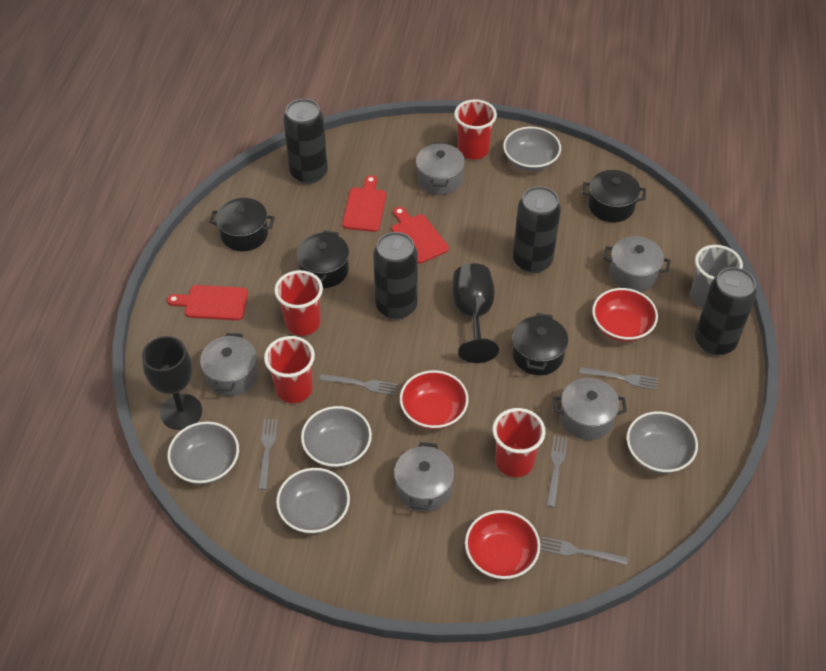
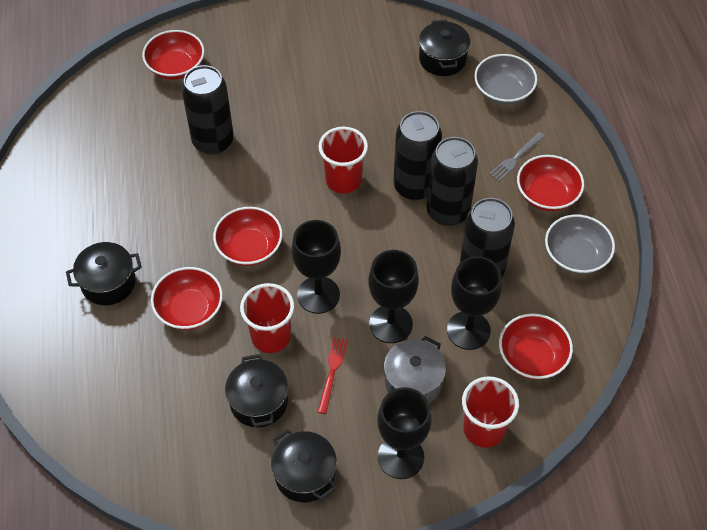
black goblet: [142,336,202,430] [452,263,499,363] = 2 -> [292,220,341,314] [369,250,419,343] [377,387,432,479] [447,256,502,350] = 4
grey bowl: [167,421,239,484] [276,468,350,534] [301,406,372,468] [503,127,561,171] [627,411,698,474] = 5 -> [474,54,537,105] [545,215,615,274] = 2
grey cup: [690,245,743,308] = 1 -> none = 0
grey fork: [258,419,278,490] [319,374,398,395] [540,537,628,565] [546,435,568,508] [580,367,658,390] = 5 -> [489,132,545,181] = 1
grey pot: [200,333,258,396] [394,442,455,512] [416,142,465,195] [553,378,627,440] [603,236,671,292] = 5 -> [384,336,446,403] = 1
red bowl: [400,370,469,430] [465,510,540,579] [592,288,658,342] = 3 -> [142,30,204,80] [151,267,223,330] [213,207,282,266] [499,313,573,380] [517,155,584,211] = 5
red cup: [264,336,315,403] [274,270,323,336] [454,99,497,160] [492,408,546,477] = 4 -> [240,283,294,353] [318,127,368,194] [462,376,519,448] = 3
red cutting board: [167,285,248,320] [342,175,386,232] [392,207,449,264] = 3 -> none = 0
red fork: none = 0 -> [317,337,348,414] = 1

